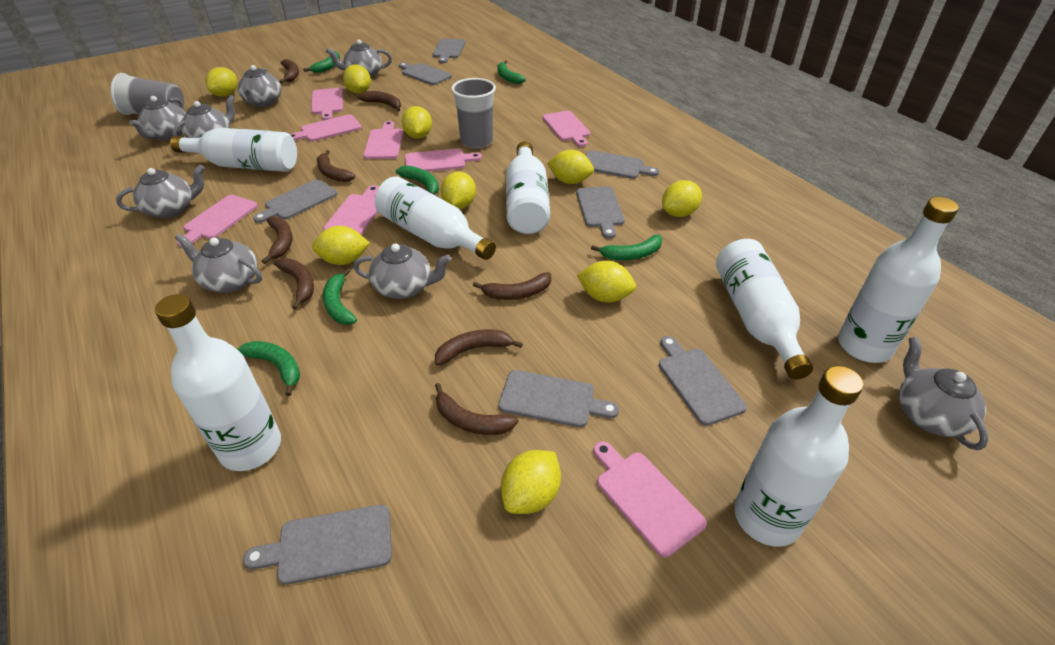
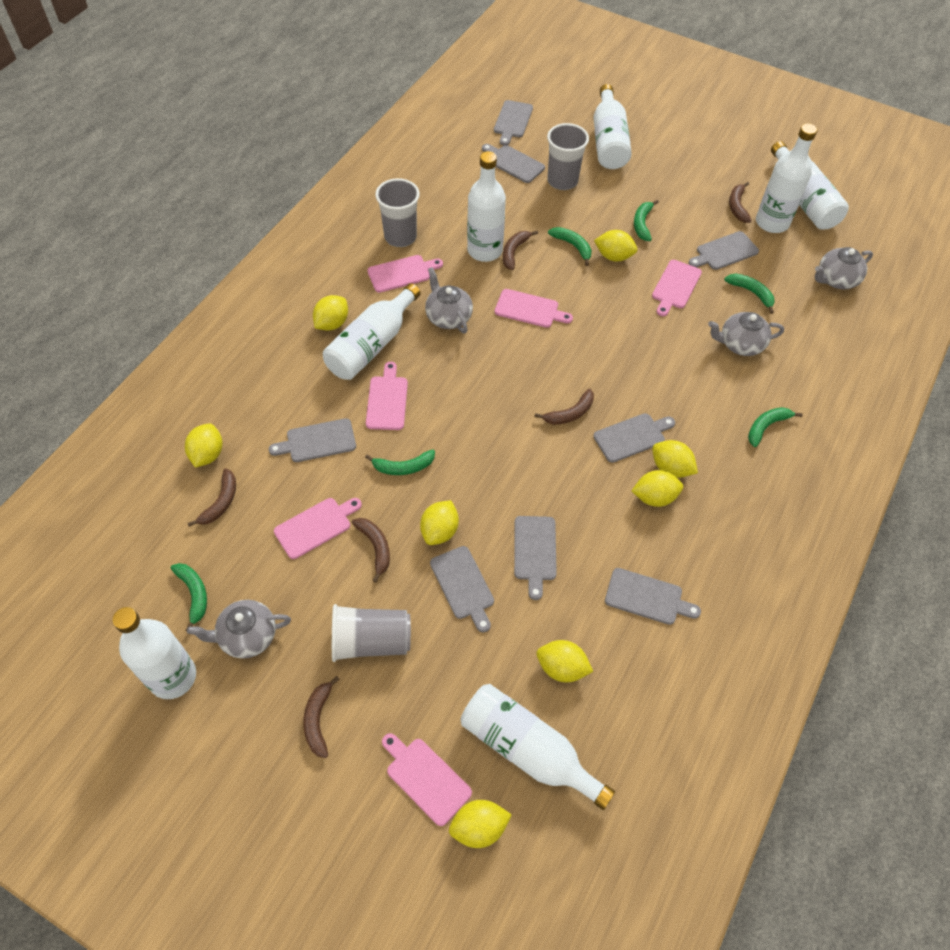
brown banana: [262,216,293,264] [274,258,314,309] [279,59,299,83] [317,150,355,182] [357,91,401,111] [435,330,523,366] [435,383,519,435] [473,272,551,300] = 8 -> [188,468,236,527] [303,676,340,758] [352,518,390,583] [503,231,538,270] [535,389,594,425] [729,182,752,223] = 6
grey cup: [111,73,184,115] [451,78,496,149] = 2 -> [332,604,411,662] [375,178,420,247] [547,123,589,190] = 3
grey teapot: [116,165,205,218] [129,96,186,140] [172,95,235,138] [175,234,262,293] [238,65,281,107] [326,39,392,78] [353,243,451,299] [899,337,989,450] = 8 -> [187,600,291,659] [425,267,473,333] [708,312,784,356] [815,247,873,289] = 4
pink cutting board: [177,195,258,247] [290,114,362,142] [311,88,343,120] [323,185,379,235] [363,121,403,159] [405,149,482,172] [542,111,590,147] [593,441,707,558] = 8 -> [274,498,362,559] [366,362,408,430] [367,255,443,293] [382,733,472,826] [495,289,573,328] [652,260,702,316] = 6
yellow lemon: [205,67,238,97] [312,226,370,265] [343,64,371,94] [401,106,432,139] [441,172,476,209] [501,450,561,514] [547,150,594,184] [577,261,636,302] [662,180,702,217] = 9 -> [185,423,222,467] [313,295,348,331] [420,500,459,545] [449,800,512,848] [536,640,593,682] [594,230,637,261] [631,470,683,507] [652,440,698,478] = 8

